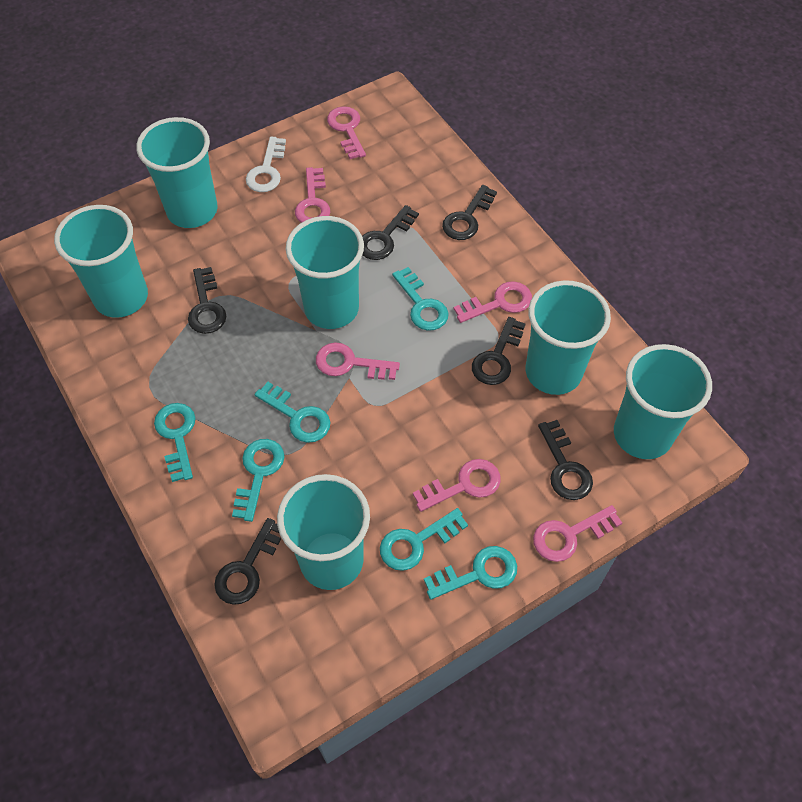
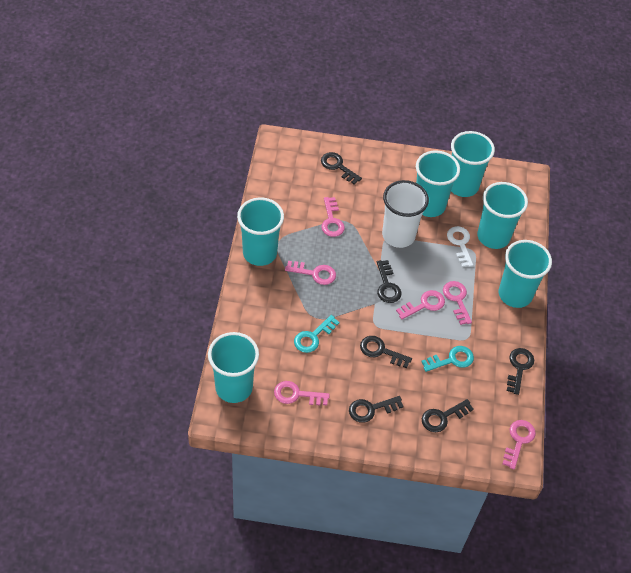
turquoise key: [154,403,196,482] [232,439,285,522] [254,382,330,443] [380,508,468,571] [392,267,449,331] [424,546,517,600] = 6 -> [294,315,339,353] [421,346,474,372] = 2
white cup: none = 0 -> [382,180,429,248] = 1

